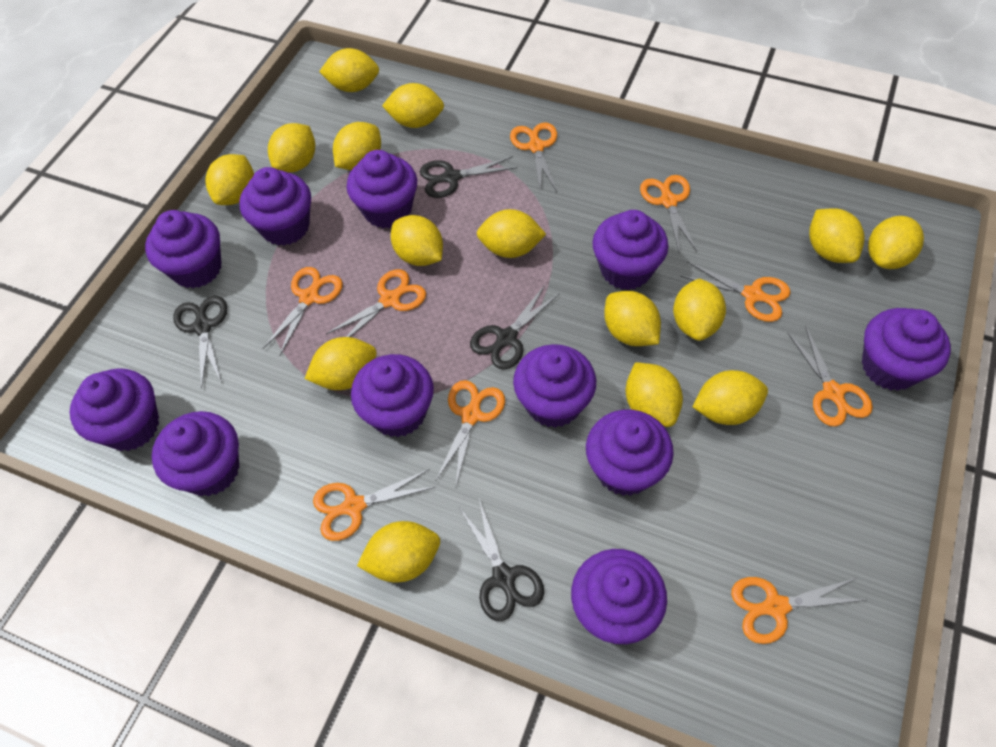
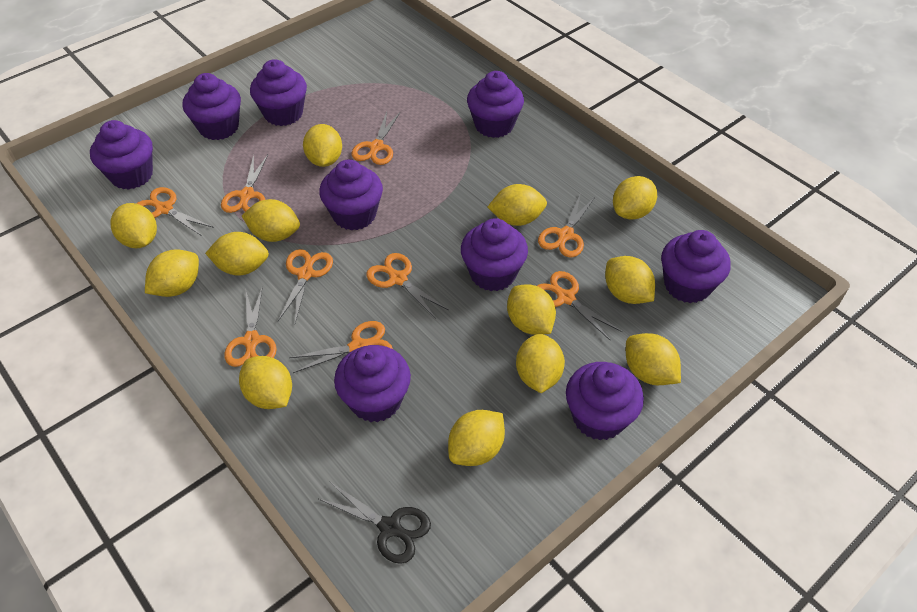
black scissors: [173,296,227,388] [420,156,517,198] [459,499,544,621] [470,285,560,370] = 4 -> [319,481,431,564] = 1
purple cupcake: [70,368,159,451] [145,210,221,288] [152,411,239,496] [239,167,311,246] [347,150,417,228] [351,354,434,437] [513,344,596,428] [571,549,667,644] [586,410,674,496] [592,210,668,290] [862,308,951,391] = 11 -> [90,120,153,190] [183,73,241,140] [250,59,307,126] [319,160,383,230] [334,345,411,422] [461,218,528,291] [467,71,524,138] [566,362,644,440] [661,230,731,303] = 9
yellow lemon: [205,154,254,205] [268,123,315,173] [305,337,377,390] [319,48,379,92] [333,122,381,170] [357,521,440,583] [382,83,444,128] [391,215,443,266] [477,209,546,258] [604,291,661,346] [626,362,683,427] [673,278,726,341] [693,370,768,425] [809,209,865,263] [868,216,924,269] = 15 -> [111,203,157,248] [145,249,199,297] [205,232,269,276] [239,356,292,409] [242,199,300,242] [303,124,342,167] [448,410,505,466] [488,184,547,226] [507,284,556,335] [516,334,565,393] [605,256,655,304] [613,176,657,220] [626,333,681,385] = 13

